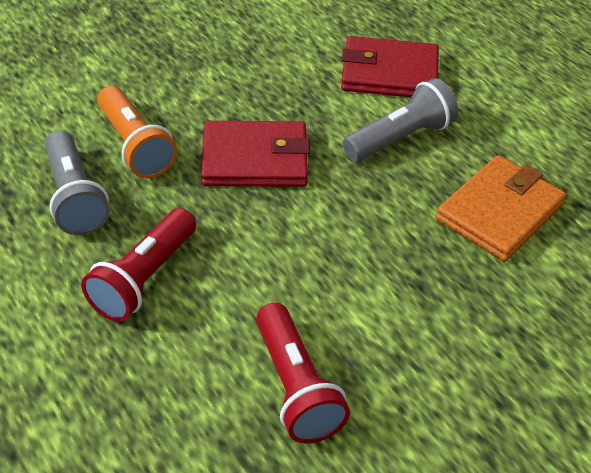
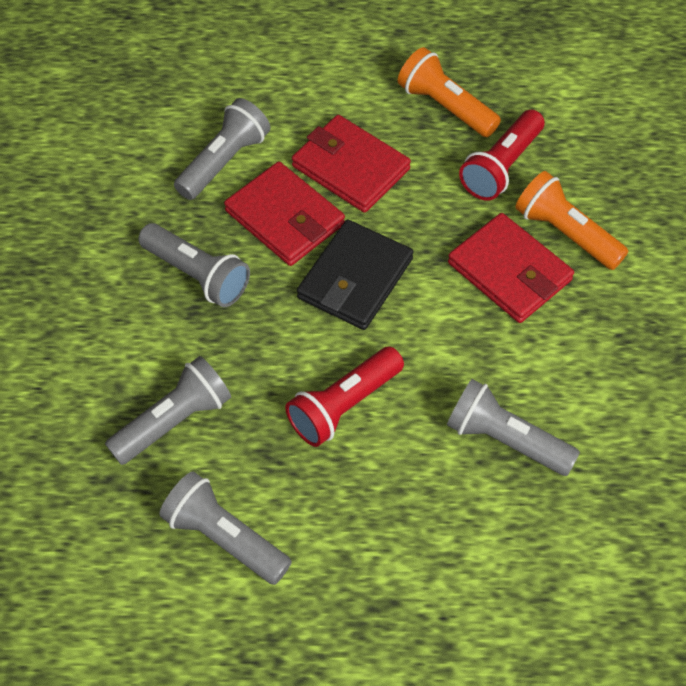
black wallet: none = 0 -> [297,220,414,330] = 1
grey flashlight: [45,130,110,235] [343,78,458,162] = 2 -> [105,356,231,465] [138,223,250,307] [159,471,292,585] [174,98,270,200] [447,379,580,476] = 5
orange flashlight: [97,86,177,179] = 1 -> [398,47,501,137] [515,171,629,270] = 2
orange wallet: [436,155,566,262] = 1 -> none = 0
red wallet: [201,121,310,187] [341,36,439,97] = 2 -> [224,162,345,266] [292,115,411,213] [448,213,574,323] = 3

